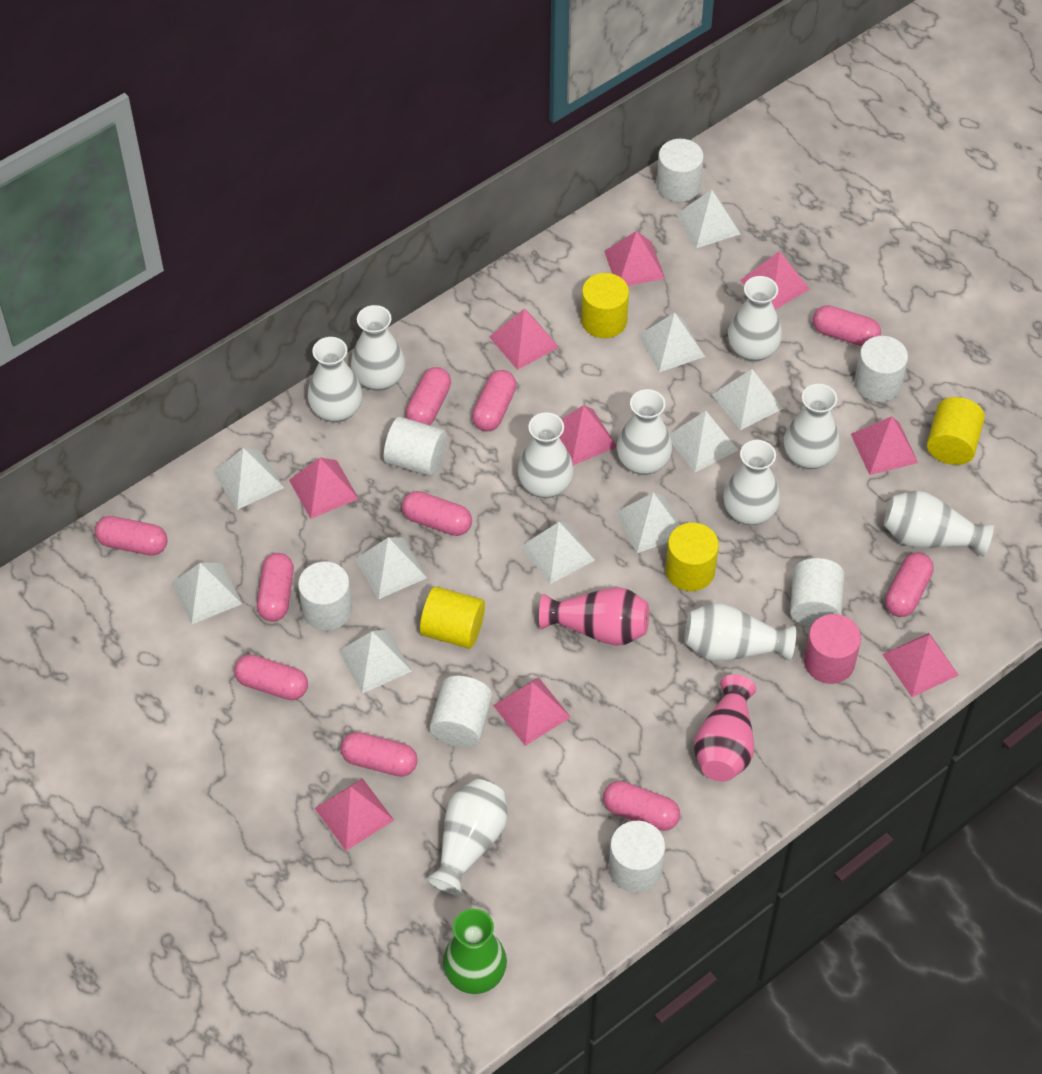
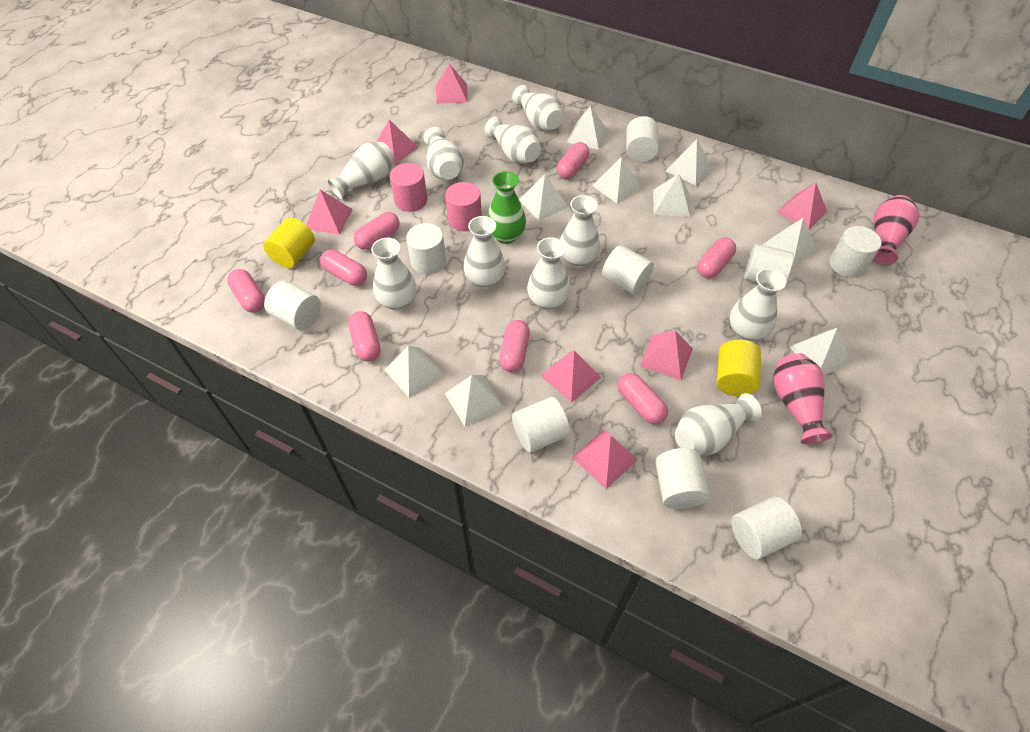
pink capsule: [95,516,168,556] [234,654,308,700] [257,553,294,622] [341,732,418,777] [402,491,472,536] [405,367,451,425] [472,370,516,431] [603,781,680,831] [813,305,881,346] [885,552,934,617] = 10 -> [227,269,265,313] [320,250,367,286] [348,311,380,362] [353,212,400,250] [499,320,530,372] [557,142,590,179] [618,373,668,424] [697,237,736,278] = 8
pink cylinder: [804,614,861,684] = 1 -> [390,163,427,212] [445,182,482,231] = 2
pink pyramid: [289,458,359,519] [315,778,394,851] [489,309,559,370] [493,677,571,746] [559,405,617,465] [604,231,665,286] [740,251,810,310] [851,416,918,475] [882,633,959,697] = 9 -> [307,190,353,235] [376,119,418,165] [436,64,468,104] [541,351,602,403] [572,430,638,489] [640,331,693,381] [777,182,827,230] = 7
white cylinder: [298,562,352,631] [384,417,447,476] [429,676,492,748] [609,821,665,893] [656,139,704,202] [790,558,844,627] [854,336,908,402] = 7 -> [264,281,321,330] [406,223,446,274] [512,397,570,453] [602,245,654,295] [626,116,659,162] [655,448,710,509] [731,497,802,559] [744,244,794,283] [830,226,882,277] = 9
white pyramid: [172,563,242,625] [214,448,284,510] [338,629,412,694] [355,537,427,599] [521,522,595,584] [616,493,680,553] [638,313,705,372] [670,411,738,472] [676,190,740,248] [712,369,783,430] = 10 -> [385,346,444,398] [444,375,504,427] [519,174,568,221] [567,106,607,150] [592,157,641,204] [653,174,690,217] [666,139,712,185] [763,218,816,267] [790,328,851,375] = 9
yellow cylinder: [420,586,485,649] [581,273,629,338] [665,523,719,591] [927,397,985,465] = 4 -> [263,217,315,268] [717,340,761,396] = 2

